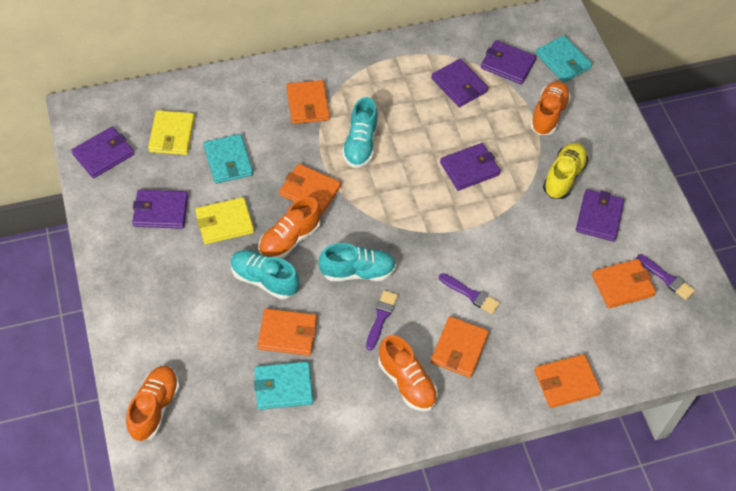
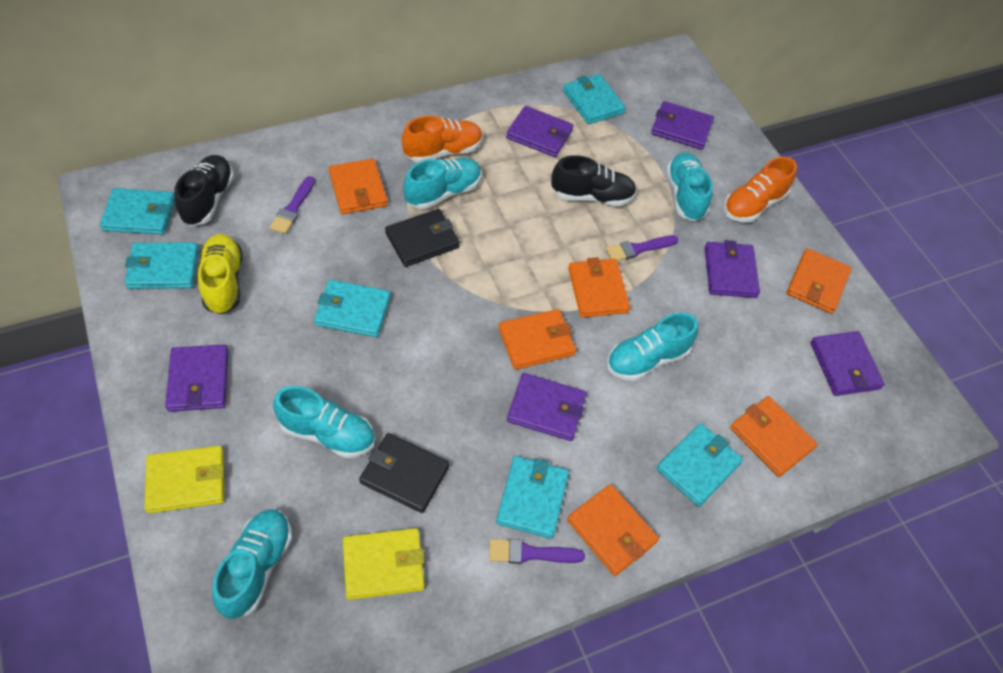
black shoe: none = 0 -> [174,155,234,226] [551,155,637,206] = 2
black wallet: none = 0 -> [359,433,450,513] [385,209,460,267] = 2
orange shoe: [126,366,180,441] [259,197,321,259] [378,335,438,411] [530,81,571,135] = 4 -> [402,116,483,162] [724,157,797,223] = 2
turquoise shoe: [230,250,299,299] [318,243,396,281] [342,97,378,168] = 3 -> [212,509,292,619] [273,386,375,458] [403,158,481,209] [607,312,698,381] [666,152,713,221] = 5
turquoise wallet: [203,134,253,184] [254,361,313,410] [536,35,592,82] = 3 -> [100,188,174,235] [125,242,199,289] [314,280,391,337] [496,456,569,539] [563,74,626,124] [656,423,743,507] = 6

